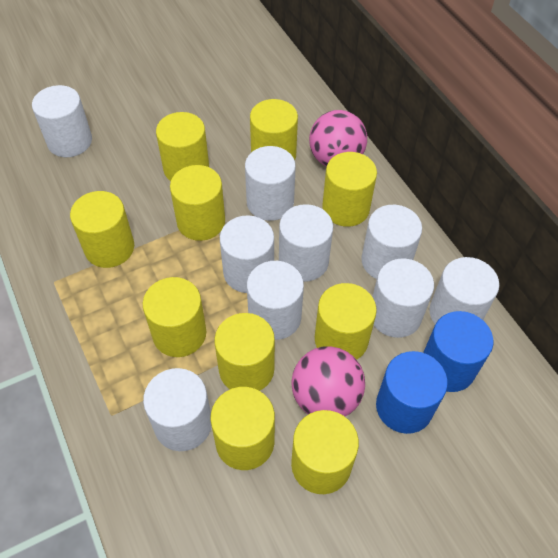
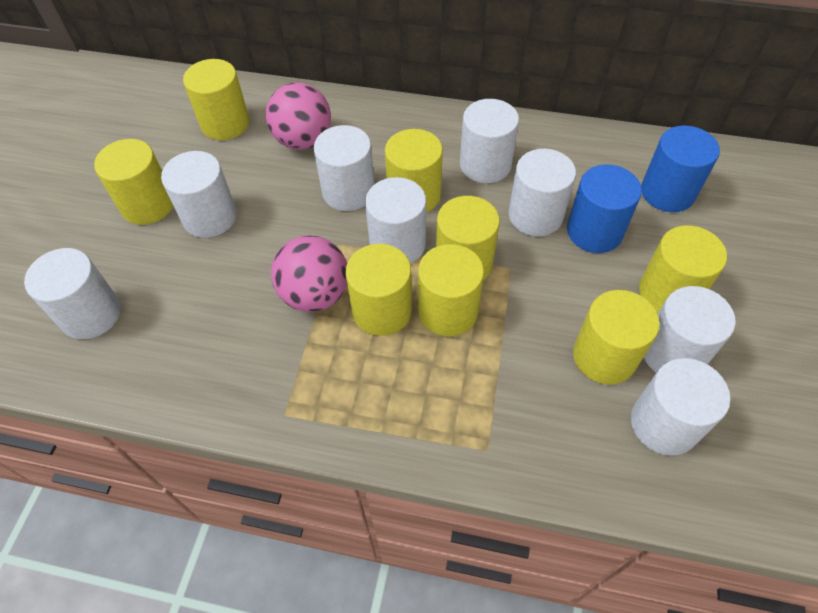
white cylinder: [32,85,92,157] [143,368,212,451] [220,215,274,293] [245,146,296,221] [247,261,304,340] [279,204,333,282] [361,205,422,279] [373,258,434,338] [429,257,499,324] = 9 -> [24,248,121,339] [161,151,237,238] [314,125,375,211] [365,177,426,263] [460,99,519,183] [508,149,576,236] [631,358,730,456] [644,286,735,372] = 8
yellow cylinder: [70,191,134,268] [143,277,206,357] [156,112,209,181] [170,165,225,241] [210,387,275,470] [214,313,275,391] [250,99,298,160] [291,410,359,494] [315,283,377,360] [322,152,377,227] = 10 -> [94,139,173,225] [183,59,249,140] [345,244,412,336] [385,129,443,213] [418,244,484,336] [436,196,500,280] [573,290,660,385] [639,225,727,313] = 8

